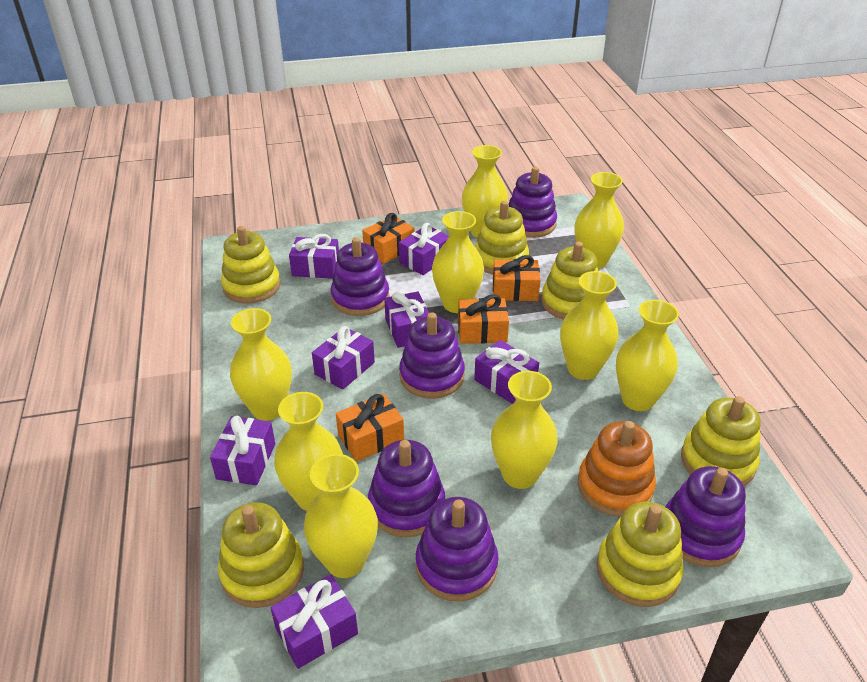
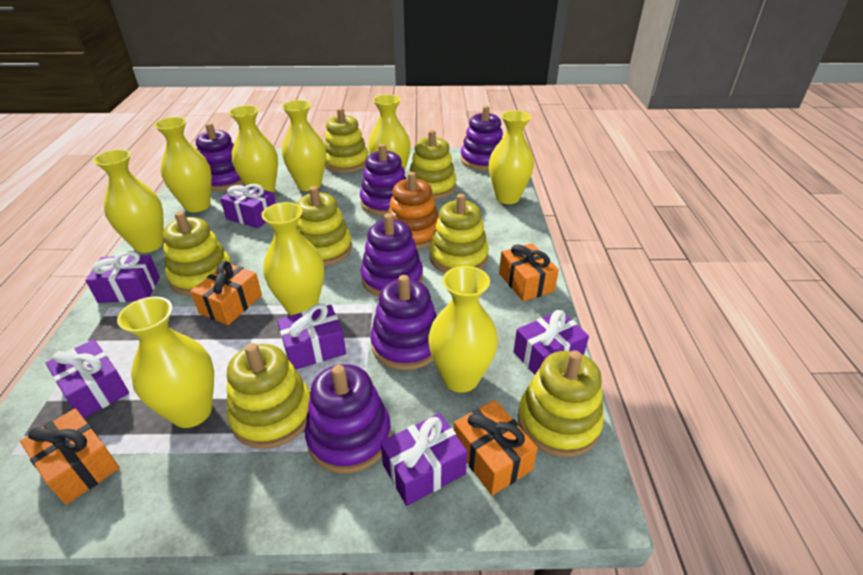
purple gift: [210,416,275,485] [270,575,358,669] [289,234,339,279] [312,326,375,390] [384,292,429,348] [399,223,449,275] [474,340,539,404] = 7 -> [46,339,129,418] [85,251,160,303] [220,184,276,228] [277,304,346,370] [380,413,468,506] [514,310,589,375] = 6
yellow stacking toy: [218,502,304,608] [221,226,280,303] [475,201,529,275] [541,242,598,320] [597,502,683,607] [681,396,761,486] = 6 -> [162,211,232,296] [227,343,310,449] [296,186,352,266] [324,108,368,173] [410,130,456,199] [429,194,489,273] [518,350,604,457] = 7

